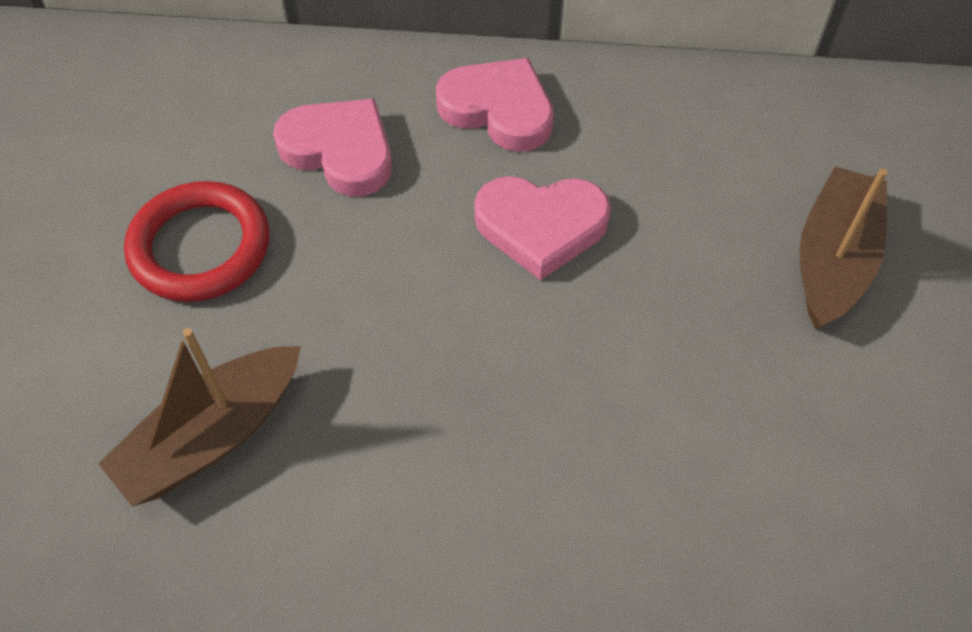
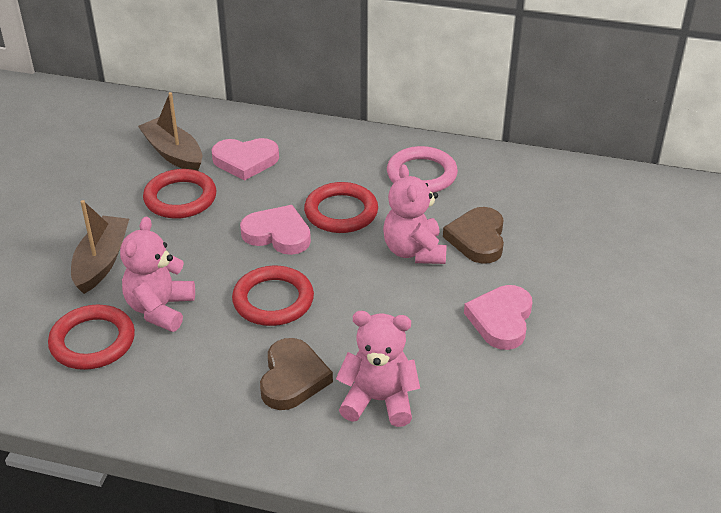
brown heart: none = 0 -> [260,338,333,410] [443,207,504,264] = 2
pink ring: none = 0 -> [387,146,458,193] = 1
pink teddy bear: none = 0 -> [120,217,195,332] [336,311,420,427] [383,164,446,264] = 3
red ring: [124,181,270,302] = 1 -> [48,305,135,370] [143,169,217,219] [232,266,314,326] [304,182,378,233] = 4

